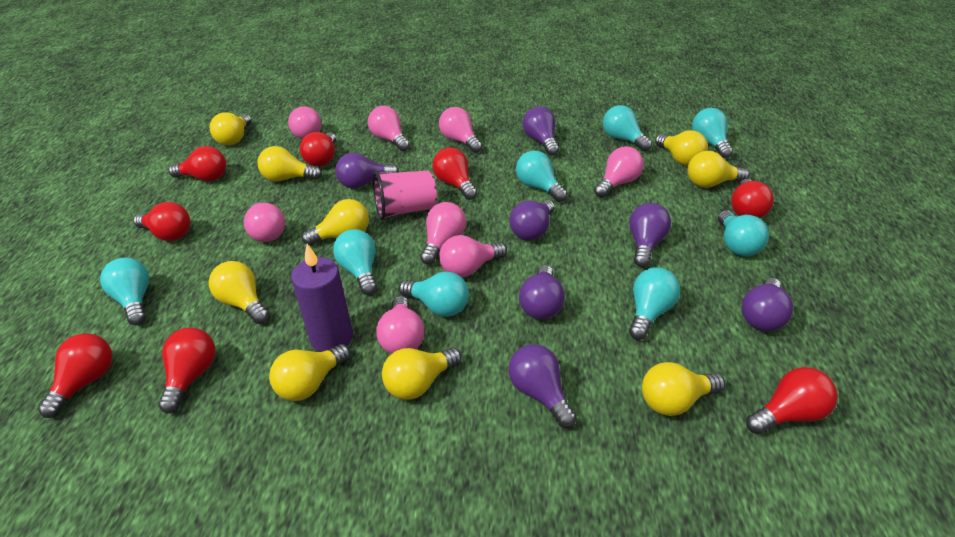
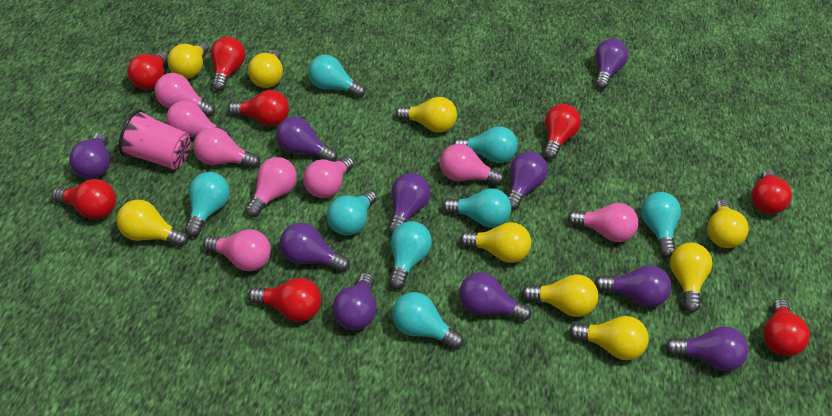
purple candle: [291,244,353,352] = 1 -> none = 0
purple light bulb: [335,153,399,189] [509,200,555,240] [509,344,577,428] [519,265,565,319] [523,106,559,156] [629,203,671,267] [742,278,793,332] = 7 -> [69,132,110,179] [276,117,337,162] [280,223,350,272] [333,273,376,330] [388,173,430,235] [459,272,532,321] [508,152,548,210] [595,39,628,89] [595,265,671,307] [665,326,749,371] = 10

